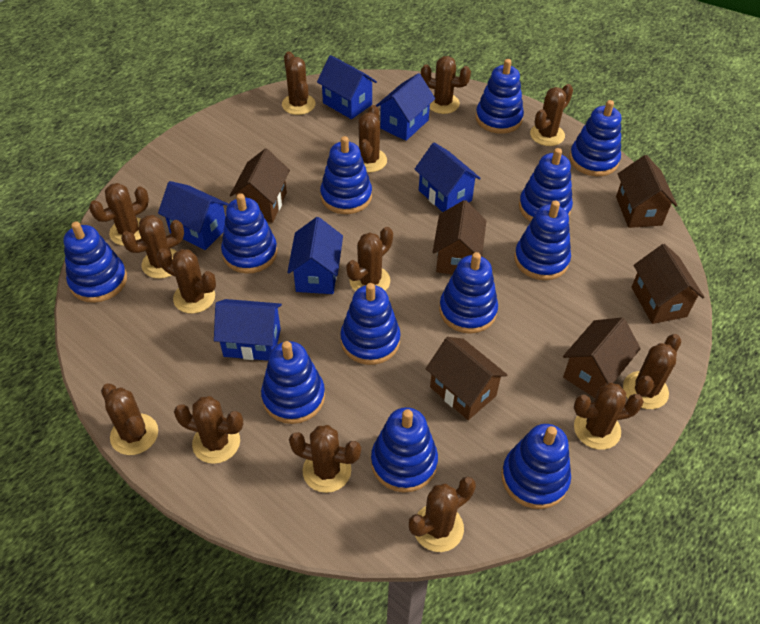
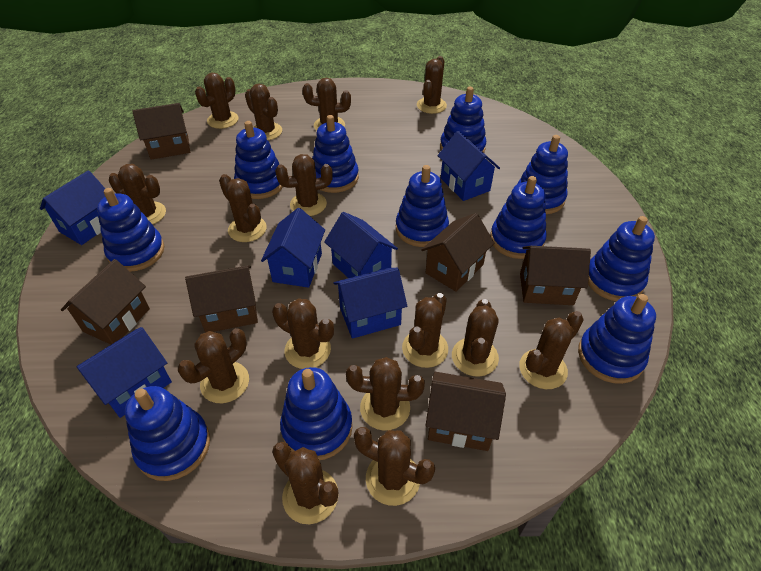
blue stacking toy: [64,222,127,303] [221,193,277,274] [261,341,325,424] [320,136,372,214] [340,283,401,365] [371,407,438,493] [439,252,498,334] [476,59,524,134] [501,424,571,509] [514,200,571,280] [519,148,573,222] [569,100,621,176] = 12 -> [97,188,164,272] [125,386,210,481] [234,121,283,199] [280,367,353,460] [312,115,359,193] [396,165,449,247] [440,87,486,153] [490,176,546,259] [517,135,568,214] [578,294,656,384] [588,216,655,301] = 11
brown cactus: [89,183,149,246] [101,383,158,455] [121,215,184,279] [157,248,216,314] [174,396,243,464] [282,51,316,115] [289,425,361,493] [346,227,393,291] [358,105,387,172] [409,476,476,552] [421,56,471,114] [530,84,573,146] [574,383,644,450] [623,334,681,409] = 14 -> [109,164,166,224] [178,328,249,403] [195,73,239,129] [219,174,267,242] [245,84,282,140] [272,298,334,369] [272,442,339,524] [275,154,333,216] [302,78,351,131] [346,357,425,431] [354,427,435,506] [402,293,448,368] [417,56,447,114] [452,299,499,377] [519,311,584,389] = 15

